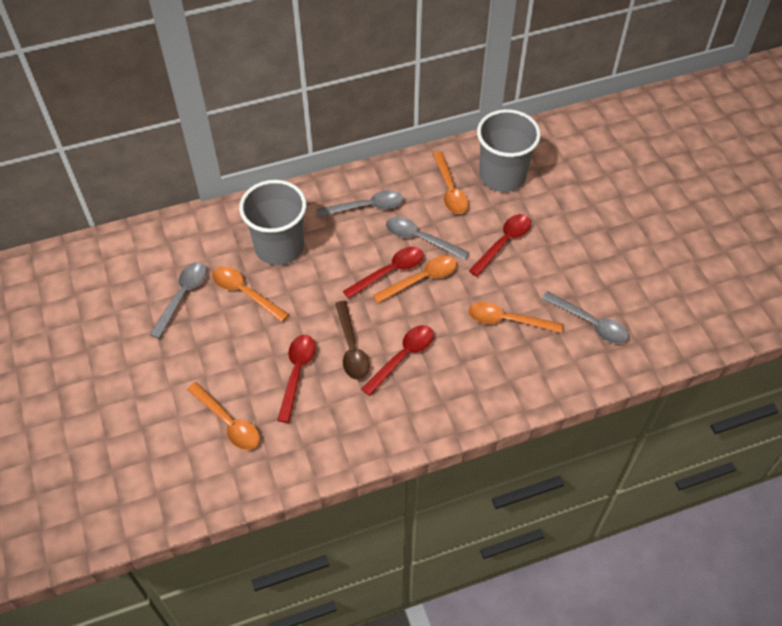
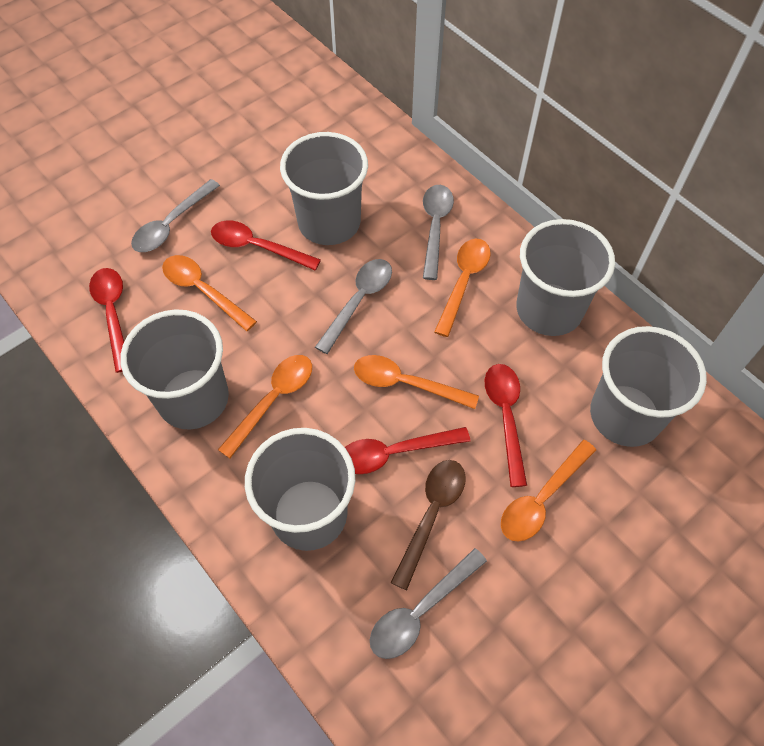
grey cup: [239,180,307,265] [477,109,541,192] = 2 -> [120,309,229,430] [245,428,355,551] [280,132,368,245] [516,219,615,336] [590,326,707,447] = 5

